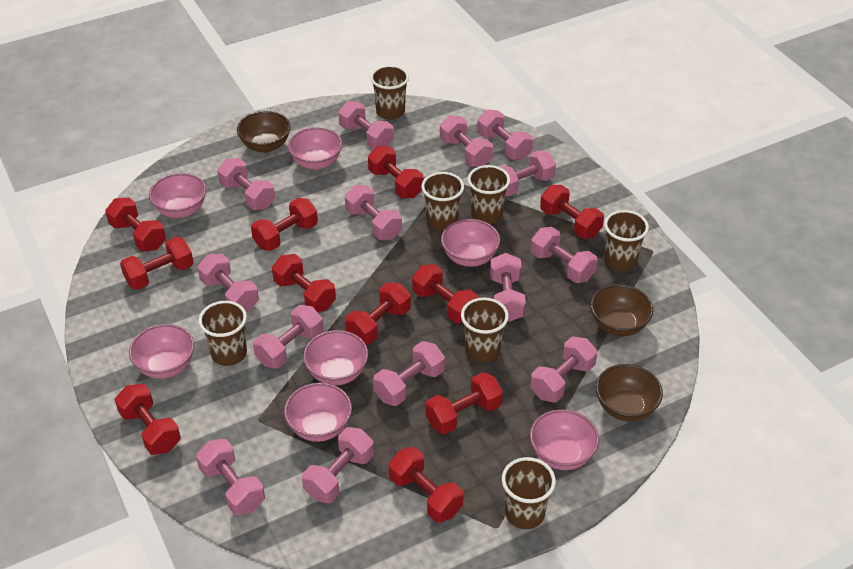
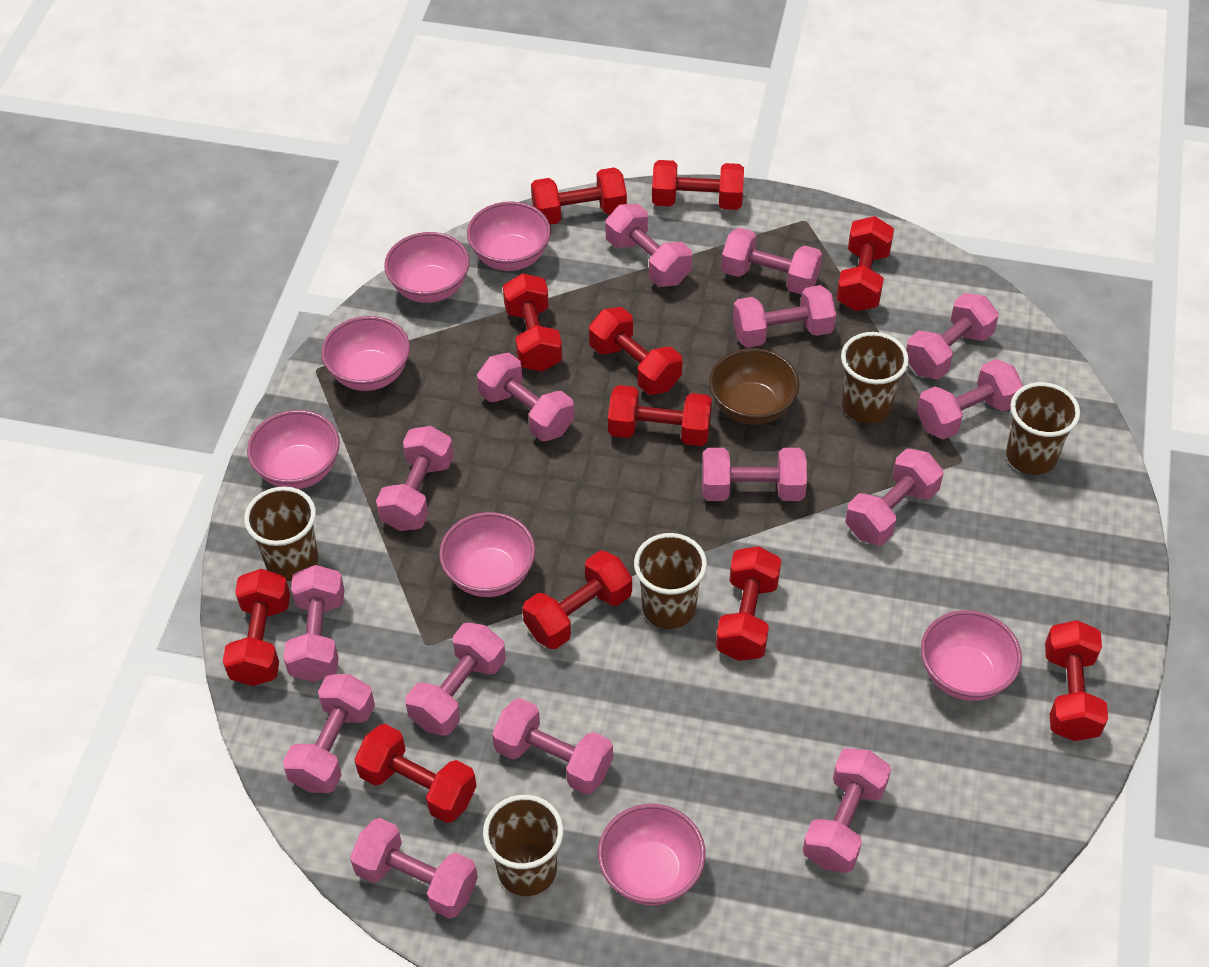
brown bowl: [237,111,291,153] [590,284,653,336] [596,364,663,422] = 3 -> [709,348,799,425] = 1
brown cup: [198,301,247,366] [370,65,409,120] [421,172,464,231] [461,298,509,363] [468,165,510,224] [502,457,556,529] [604,210,649,271] = 7 -> [244,486,318,581] [483,795,564,896] [634,533,707,629] [841,332,909,423] [1006,382,1080,475] = 5
pink dumbbell: [196,439,265,515] [197,254,259,312] [217,158,275,210] [253,305,323,369] [302,427,374,503] [338,101,394,149] [345,185,402,240] [373,341,445,406] [440,115,493,167] [477,109,533,160] [490,253,526,322] [499,150,556,196] [530,227,598,283] [530,336,597,402] = 14 -> [283,674,375,793] [284,565,345,682] [350,818,478,919] [376,426,454,531] [406,623,506,736] [477,353,574,441] [492,698,613,795] [605,204,692,287] [702,448,807,501] [721,228,822,295] [733,285,836,348] [803,748,891,873] [846,449,943,545] [906,293,999,379] [917,359,1023,439] = 15

